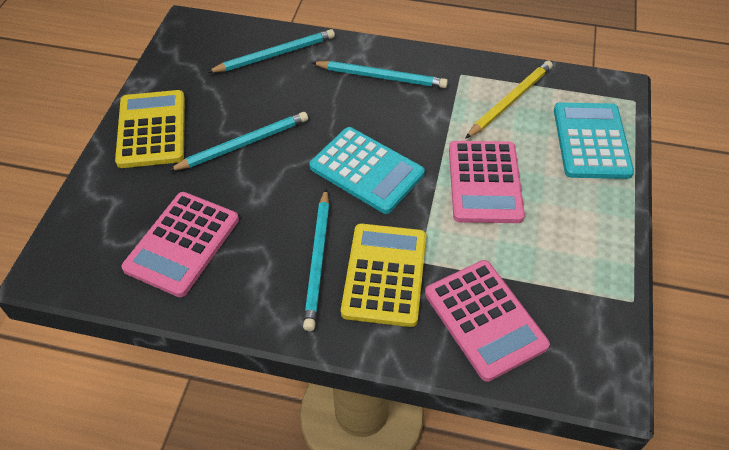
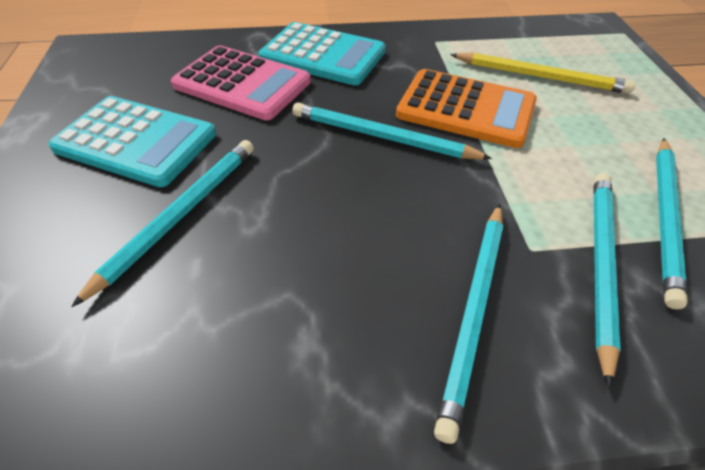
orange calculator: none = 0 -> [396,69,537,148] = 1
pink calculator: [121,192,239,297] [425,260,550,382] [449,141,525,223] = 3 -> [171,45,311,120] = 1
turquoise pencil: [168,112,308,171] [208,29,335,73] [303,189,329,331] [311,61,448,88] = 4 -> [71,140,254,307] [292,102,492,160] [434,204,503,444] [594,173,621,389] [656,138,688,309] = 5
yellow calculator: [115,90,185,168] [341,224,426,327] = 2 -> none = 0

